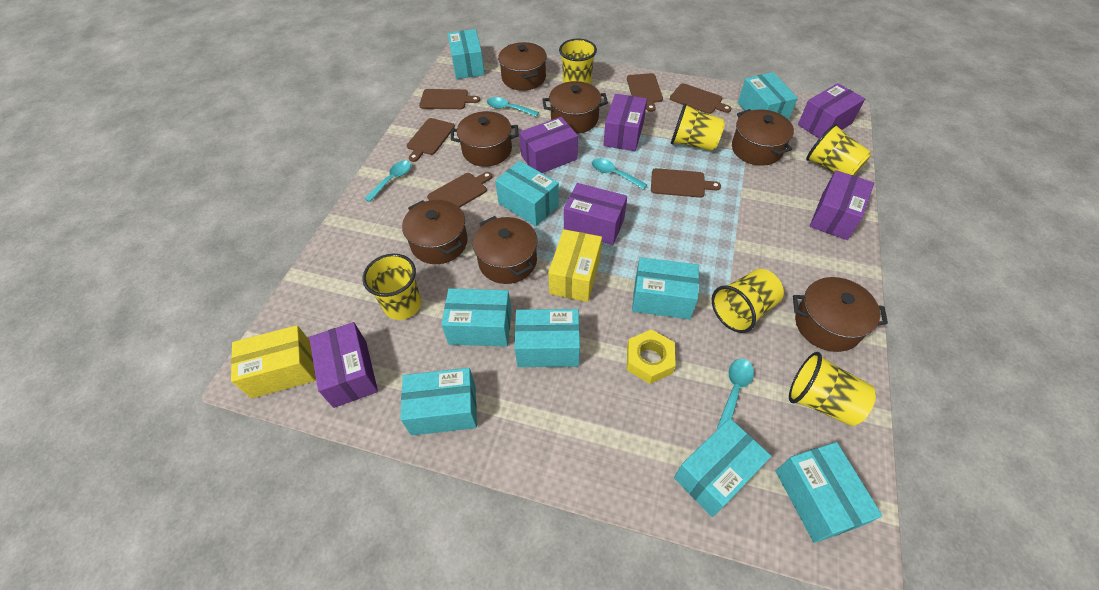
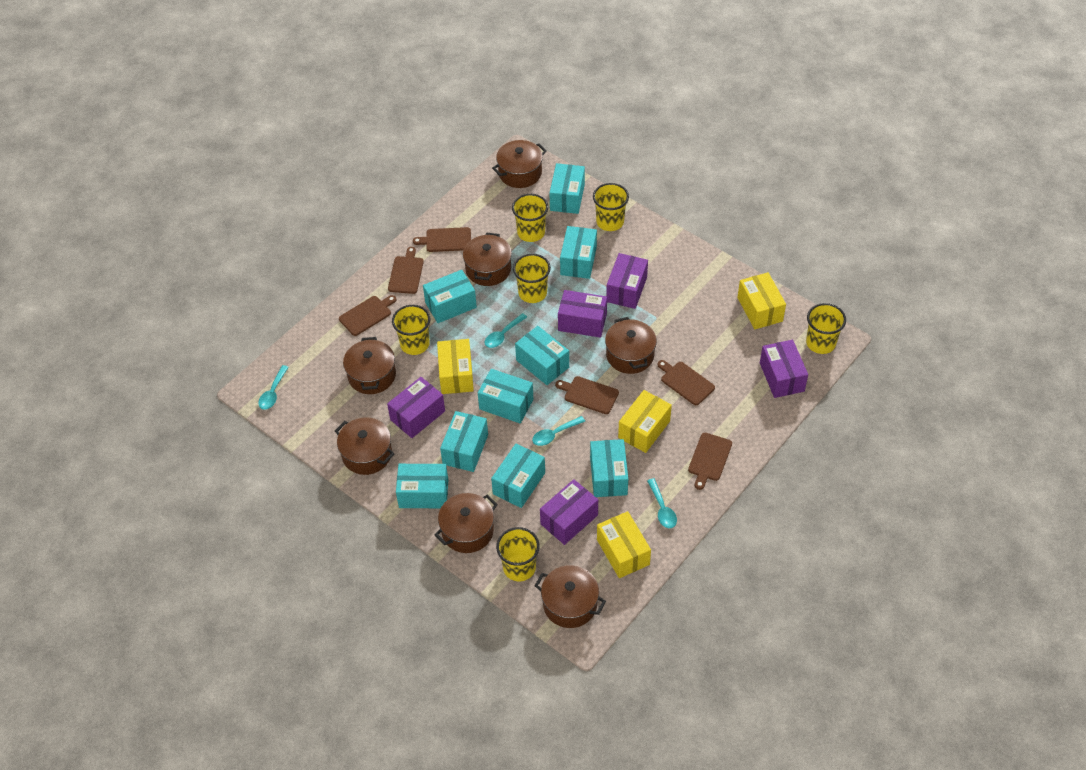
purple box: [309,322,378,408] [519,117,578,173] [564,183,627,245] [603,94,647,151] [798,83,865,138] [810,170,874,240] = 6 -> [387,377,445,438] [540,479,598,545] [558,290,607,338] [606,253,648,309] [760,340,808,398] = 5
yellow box: [231,325,315,399] [548,229,602,302] = 2 -> [437,339,474,394] [597,511,651,578] [618,390,672,453] [737,272,786,329] = 4
yellow nut: [627,329,676,384] = 1 -> none = 0

